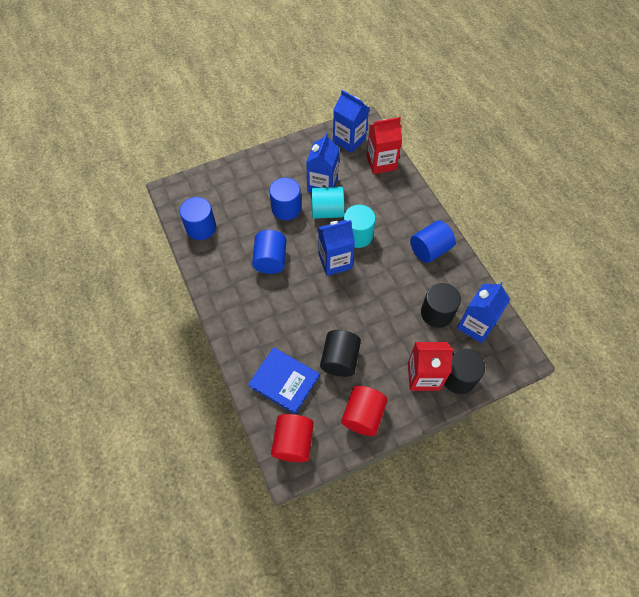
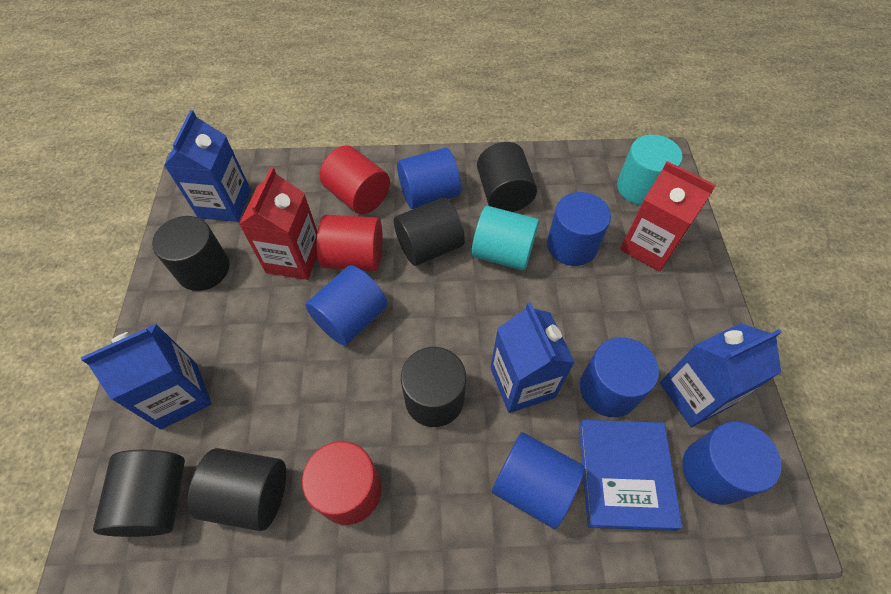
black cylinder: [320,330,361,377] [421,283,461,328] [444,349,485,394] = 3 -> [93,450,185,537] [152,216,229,291] [187,448,286,531] [394,198,465,266] [401,347,466,427] [477,142,537,212] = 6
blue cylinder: [180,197,216,240] [252,230,286,274] [269,177,301,220] [410,220,456,263] = 4 -> [306,265,388,346] [397,148,461,209] [492,432,584,529] [547,192,611,266] [580,337,659,417] [682,421,782,505] = 6
red cylinder: [271,414,314,462] [341,386,388,436] = 2 -> [302,441,381,525] [317,215,382,271] [320,145,390,214] = 3

